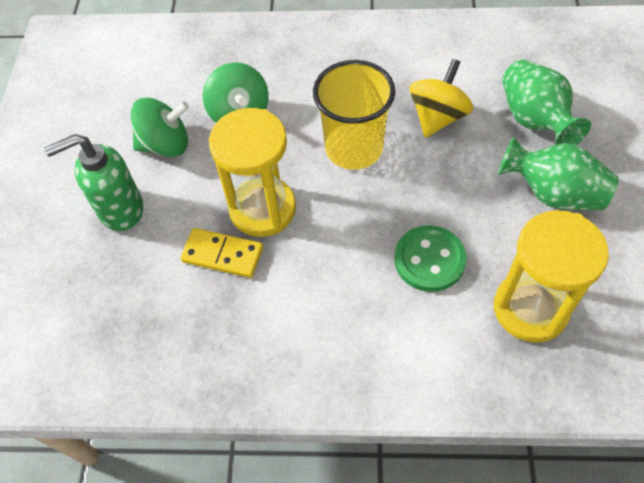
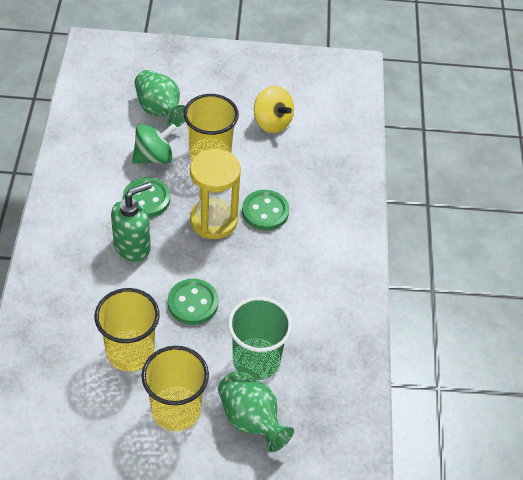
green button: [394,225,466,292] = 1 -> [123,177,170,218] [168,279,218,325] [242,190,289,230] = 3
green cup: none = 0 -> [228,297,292,380] = 1
green spinning top: [131,98,189,157] [203,63,269,123] = 2 -> [132,124,177,164] = 1
yellow cup: [313,60,395,170] = 1 -> [95,288,160,372] [141,346,209,431] [184,94,239,160] = 3
yellow domino: [180,228,263,278] = 1 -> none = 0
yellow hourglass: [209,108,296,237] [494,210,609,343] = 2 -> [190,149,241,239] = 1

